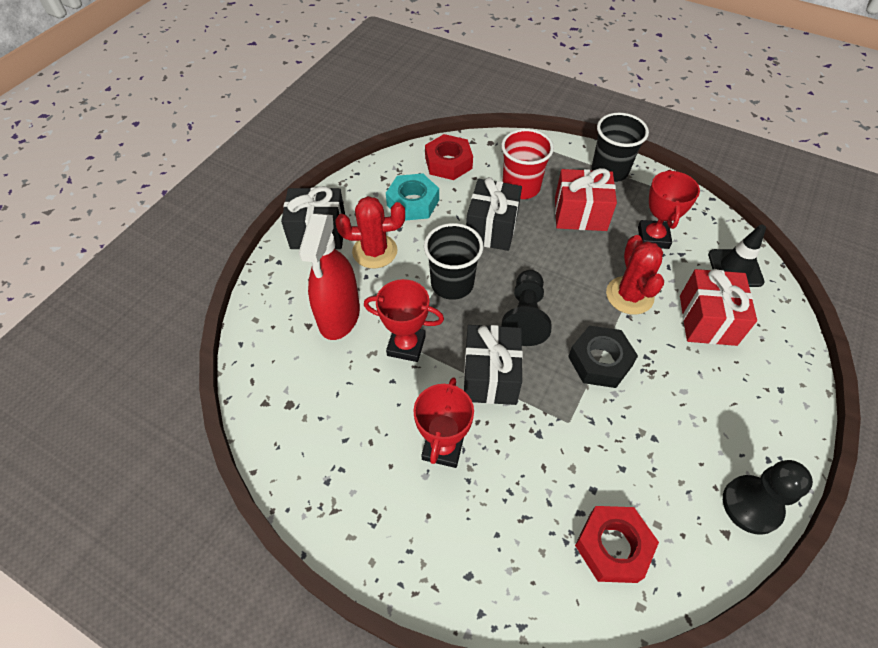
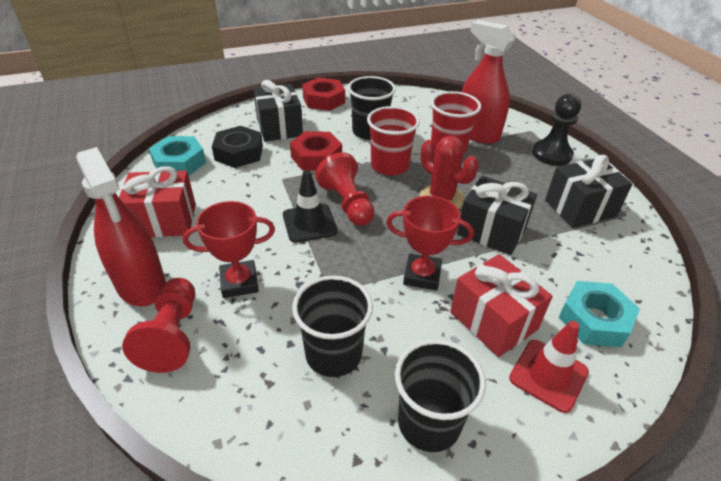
black cup: [424,223,483,300] [592,113,649,182] = 2 -> [292,276,373,377] [348,76,396,140] [395,339,486,452] = 3
black pawn: [501,270,551,346] [723,460,813,535] = 2 -> [532,94,581,166] = 1
red cactus: [335,196,405,268] [606,235,664,315] = 2 -> [419,136,479,209] = 1
red cup: [501,129,554,199] = 1 -> [367,106,420,175] [431,91,481,154] = 2
red pawn: none = 0 -> [122,278,195,373] [315,152,375,226] = 2
red spray bottle: [299,214,360,340] = 1 -> [76,147,166,307] [462,20,515,144] = 2
red traffic cone: none = 0 -> [509,321,589,413] = 1
red trophy: [364,279,444,362] [413,377,474,468] [638,170,700,249] = 3 -> [183,201,275,298] [386,196,474,290] = 2
turquoise nut: [386,173,439,221] = 1 -> [149,136,206,176] [559,281,640,348] = 2

